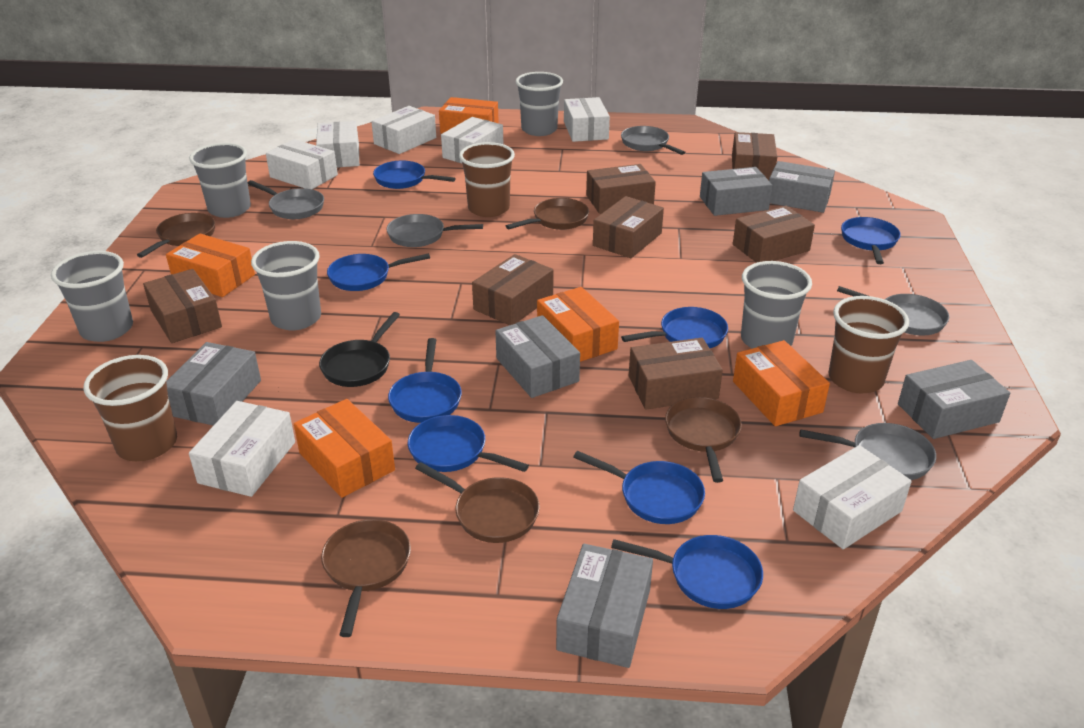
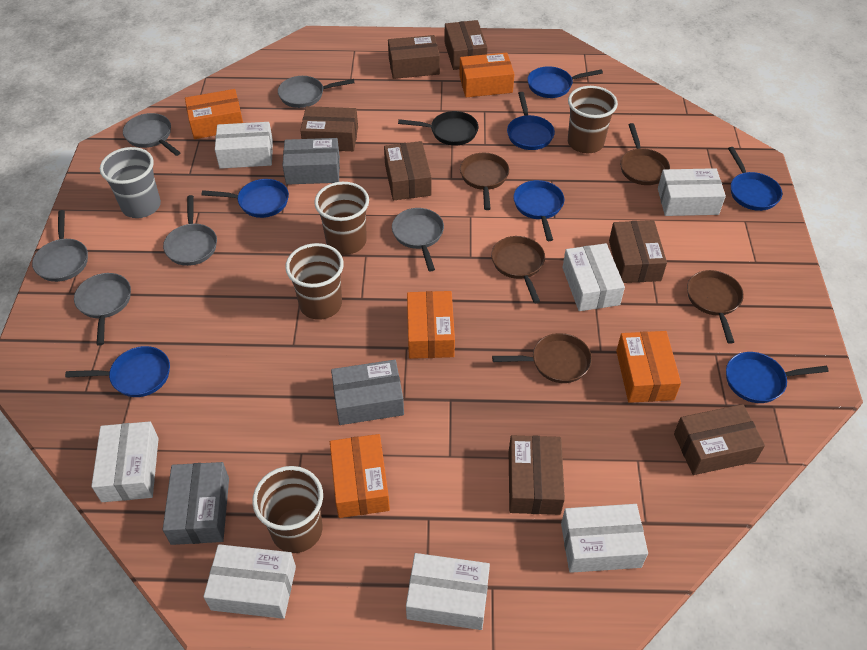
blue pan: [327,253,430,291] [373,160,456,189] [388,338,462,423] [408,415,529,472] [573,451,705,524] [611,535,763,609] [621,307,728,348] [841,217,901,264] = 8 -> [65,346,170,397] [202,179,289,218] [507,92,555,150] [513,180,564,241] [527,66,603,98] [726,352,829,403] [728,147,782,211] = 7
brown cup: [83,355,177,461] [459,142,515,217] [828,296,909,393] = 3 -> [252,466,323,553] [285,243,344,320] [314,182,369,255] [568,86,618,153] = 4
grey box: [166,342,261,426] [495,315,580,398] [556,544,653,668] [700,167,773,216] [769,161,835,213] [898,360,1010,439] = 6 -> [163,462,229,545] [282,138,340,185] [331,360,404,425] = 3
grey cup: [51,251,133,342] [189,143,251,218] [251,241,321,330] [516,72,563,136] [741,261,812,349] = 5 -> [100,147,161,218] = 1
grey pan: [248,180,324,219] [386,214,483,247] [621,126,685,155] [799,423,936,480] [837,286,949,335] = 5 -> [32,210,88,282] [74,273,131,346] [123,113,181,156] [163,195,217,266] [278,76,355,108] [392,208,444,272] = 6

